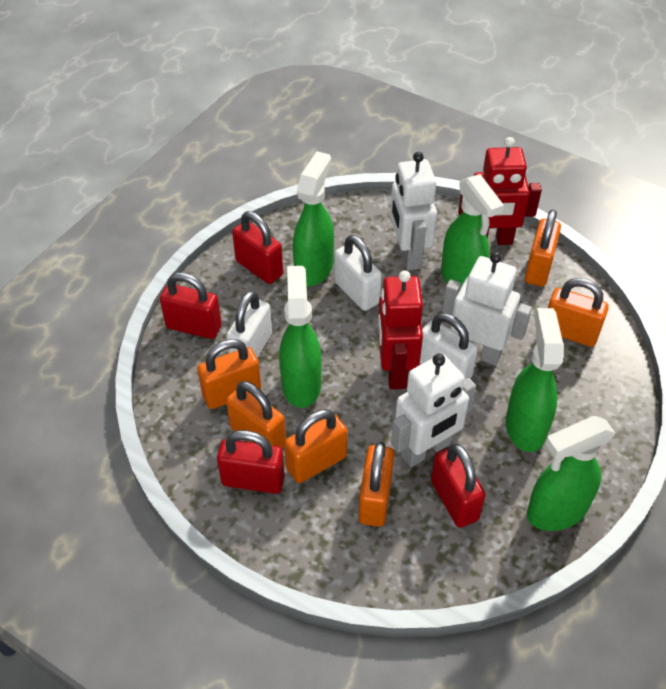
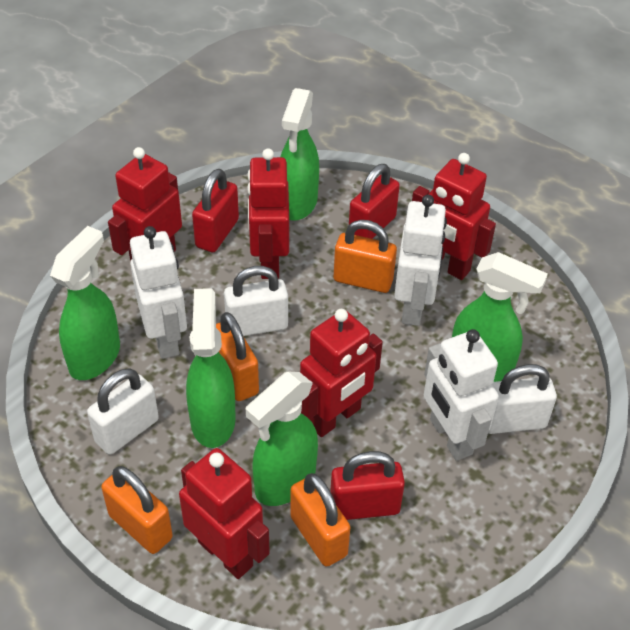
orange padlock: [197,339,261,409] [226,381,286,448] [284,409,347,483] [358,442,394,527] [525,209,561,286] [548,278,609,347] = 6 -> [101,466,173,554] [216,312,259,401] [290,473,351,567] [334,220,397,293] = 4
red padlock: [160,272,222,339] [217,430,285,494] [232,211,283,284] [431,443,486,528] = 4 -> [192,169,239,252] [330,451,405,520] [349,164,400,239] = 3
red robot: [378,270,423,389] [458,137,542,245] = 2 -> [108,147,182,262] [179,448,270,579] [247,148,289,279] [300,309,383,437] [412,153,496,280] = 5

